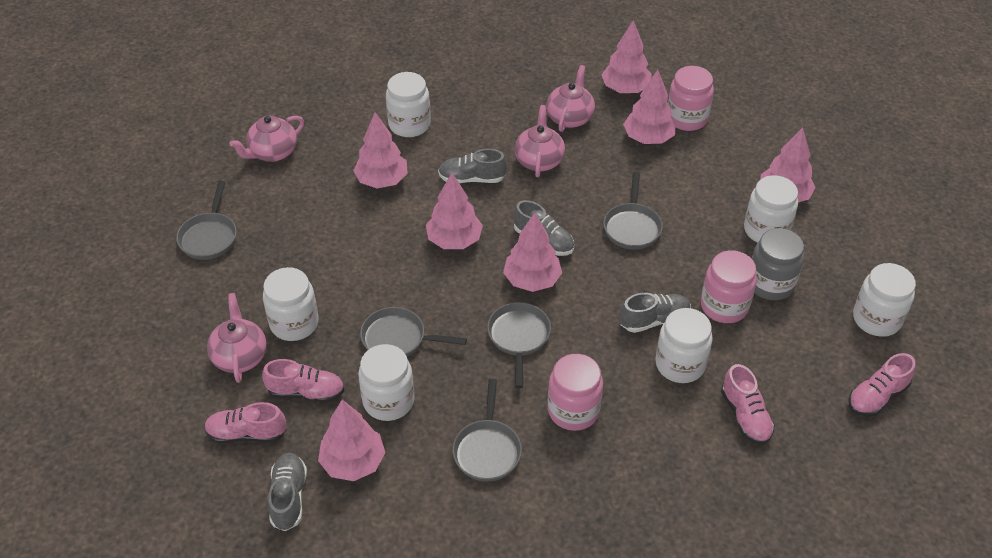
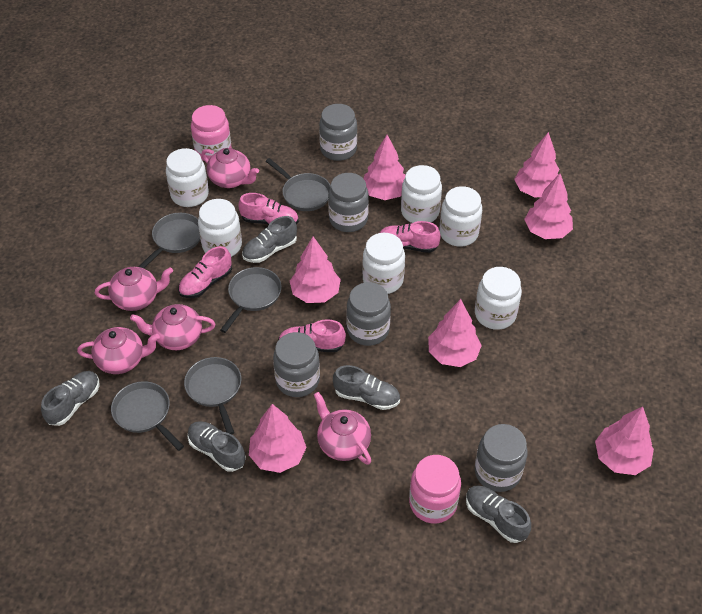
grey jar: [752,228,804,300] = 1 -> [273,332,320,397] [319,104,357,161] [328,173,369,232] [346,282,391,346] [475,424,528,492] = 5
grey shoe: [268,453,307,531] [438,149,507,183] [514,200,574,256] [620,293,691,333] = 4 -> [41,371,99,426] [187,421,246,472] [242,216,297,263] [333,365,400,410] [466,485,531,543] = 5
pink jar: [548,354,603,431] [668,66,714,131] [701,250,757,323] = 3 -> [191,105,232,161] [409,455,461,524] = 2
pink teapot: [207,293,267,383] [229,116,304,162] [515,105,565,177] [546,65,595,132] = 4 -> [77,327,160,374] [95,267,173,311] [130,304,215,350] [201,148,259,188] [314,392,371,465] = 5

